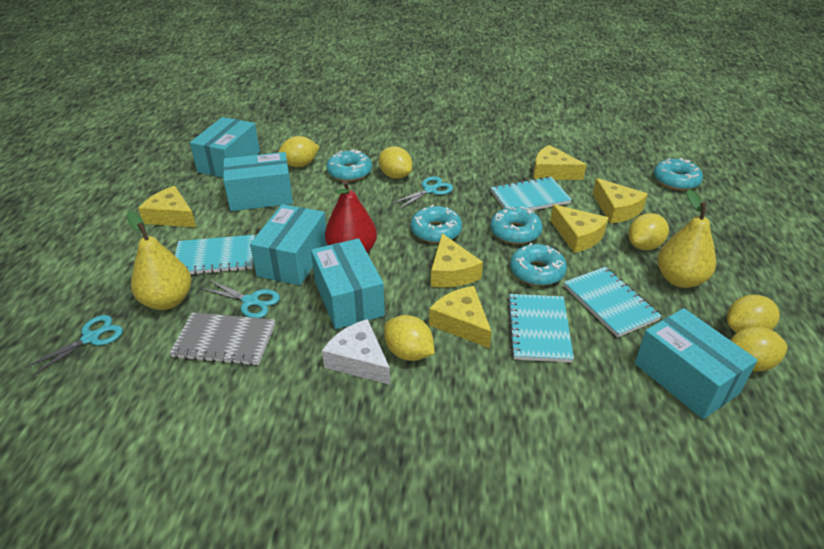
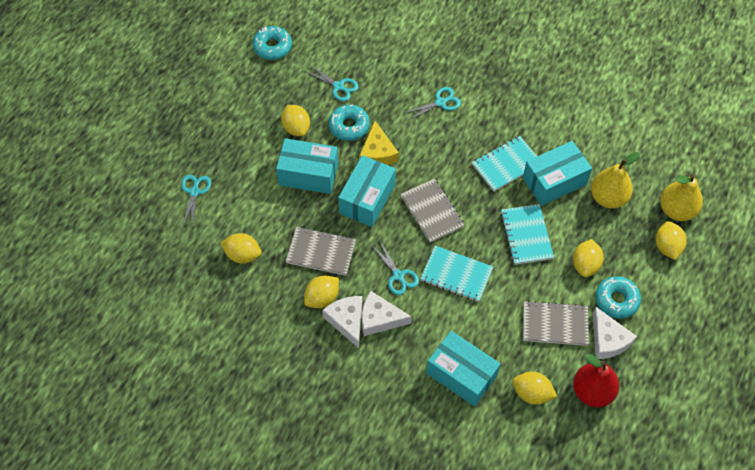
grey notebook: [169,312,275,366] = 1 -> [286,227,356,276] [400,178,464,243] [523,301,589,346] = 3
turquoise box: [190,117,260,178] [223,152,293,211] [250,204,327,285] [311,238,385,329] [635,308,758,419] = 5 -> [276,138,338,194] [338,155,396,227] [426,331,501,407] [523,141,592,206] = 4
turquoise donut: [326,149,372,181] [411,205,462,243] [490,206,543,244] [510,243,567,286] [654,158,703,190] = 5 -> [252,26,292,60] [328,104,370,141] [595,276,641,319] = 3
turquoise notebook: [175,235,255,275] [491,176,572,210] [507,294,574,362] [564,267,662,338] = 4 -> [420,246,493,302] [472,136,537,192] [500,204,554,265] = 3
turquoise scissors: [25,315,123,376] [200,280,280,318] [391,176,453,210] = 3 -> [181,174,211,227] [305,64,359,101] [372,241,419,295] [405,87,461,121] = 4
white cheese: [322,319,390,385] = 1 -> [322,296,363,348] [362,291,412,336] [593,307,637,359] = 3
yellow cheese: [138,186,196,227] [429,286,492,348] [431,233,483,288] [533,145,586,180] [550,204,609,253] [593,178,648,224] = 6 -> [359,121,399,165] = 1

